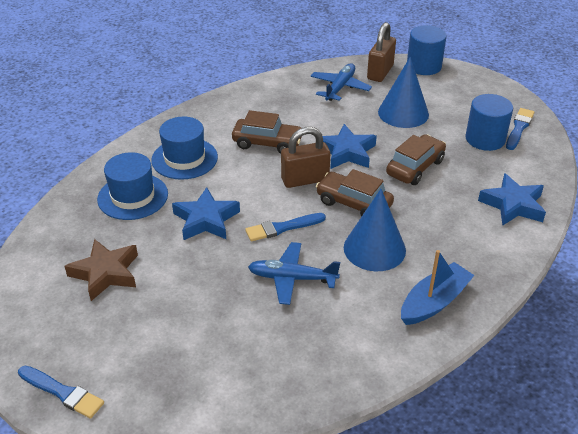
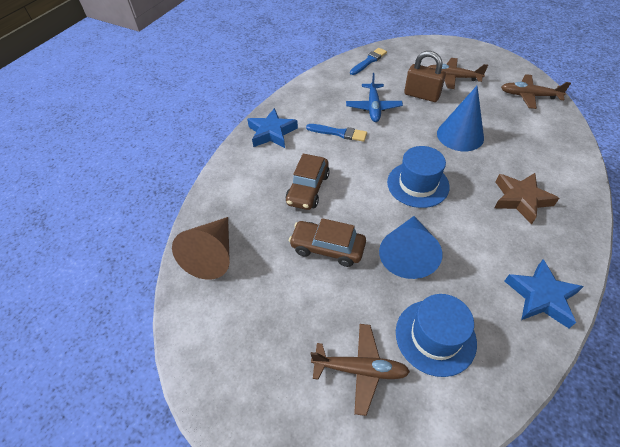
blue boat: [401,250,475,325] = 1 -> none = 0
blue brush: [18,366,104,419] [245,213,326,241] [506,108,534,150] = 3 -> [306,124,367,142] [350,48,387,75] = 2
blue cylinder: [407,25,446,75] [465,94,513,151] = 2 -> none = 0
blue plane: [248,242,340,305] [310,63,372,101] = 2 -> [346,73,403,122] = 1
blue star: [172,187,240,240] [323,124,377,169] [478,173,546,226] = 3 -> [247,108,298,148] [505,259,584,328] = 2
brown car: [232,110,302,154] [316,169,394,217] [386,134,446,185] = 3 -> [286,154,330,210] [289,218,366,267] = 2
brown cone: none = 0 -> [172,217,230,280] = 1
brown padlock: [281,127,330,188] [367,22,396,82] = 2 -> [404,51,446,102] = 1
brown plane: none = 0 -> [311,324,410,416] [428,58,488,89] [501,74,571,109] = 3

